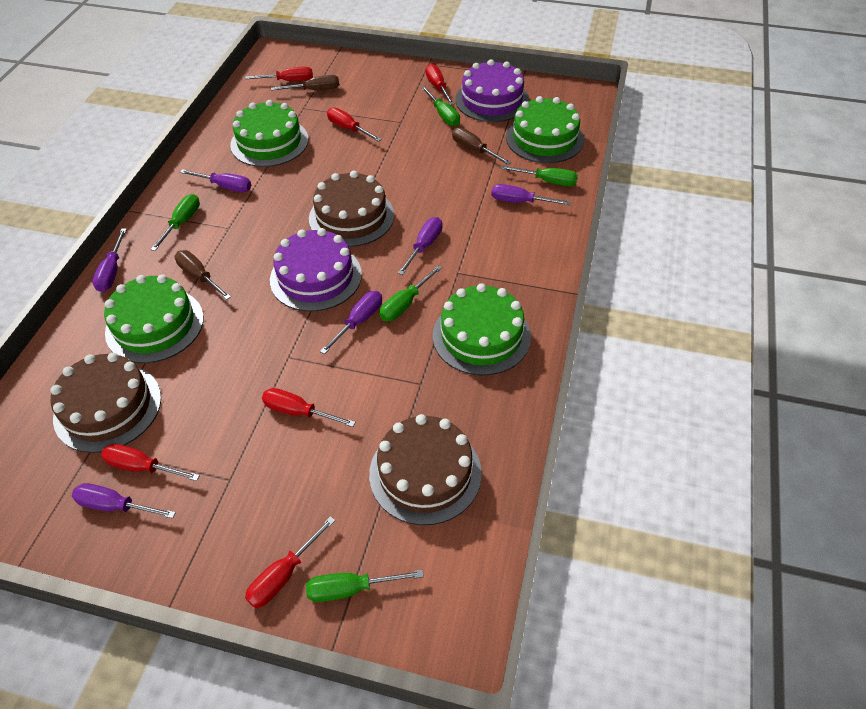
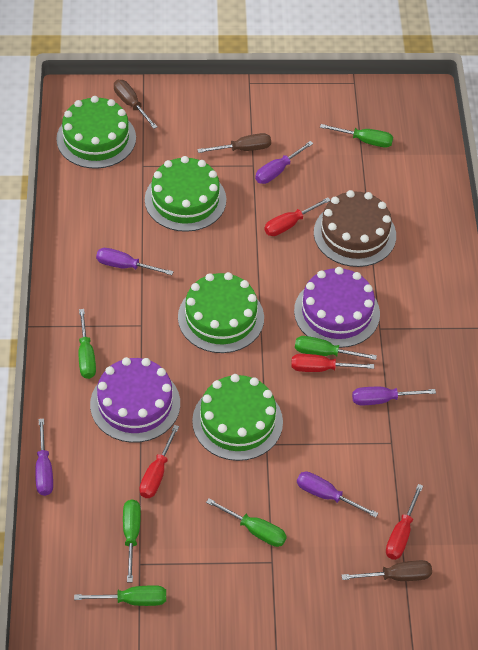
brown cake: [50,353,161,453] [309,171,394,247] [369,414,482,525] = 3 -> [314,190,396,267] = 1
green screwdriver: [150,194,200,251] [306,570,424,602] [379,265,442,321] [421,86,460,126] [500,165,578,186] = 5 -> [74,585,166,606] [79,309,96,379] [123,500,141,582] [206,498,287,547] [295,336,377,360] [320,124,393,148] = 6
purple screwdriver: [72,483,176,519] [92,228,127,292] [180,169,251,192] [320,291,382,354] [398,217,442,275] [491,184,571,205] = 6 -> [35,419,53,496] [96,248,174,275] [255,141,313,184] [297,472,378,518] [352,387,436,405] = 5
red screwdriver: [101,444,200,481] [245,67,313,81] [245,516,336,608] [262,388,355,427] [327,107,382,142] [425,64,455,105] = 6 -> [139,425,179,498] [264,197,331,236] [291,354,374,372] [386,484,423,560] = 4

